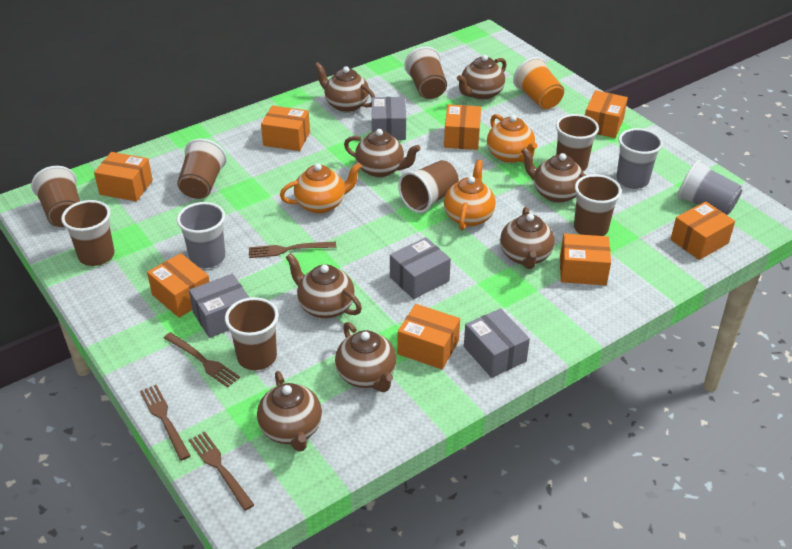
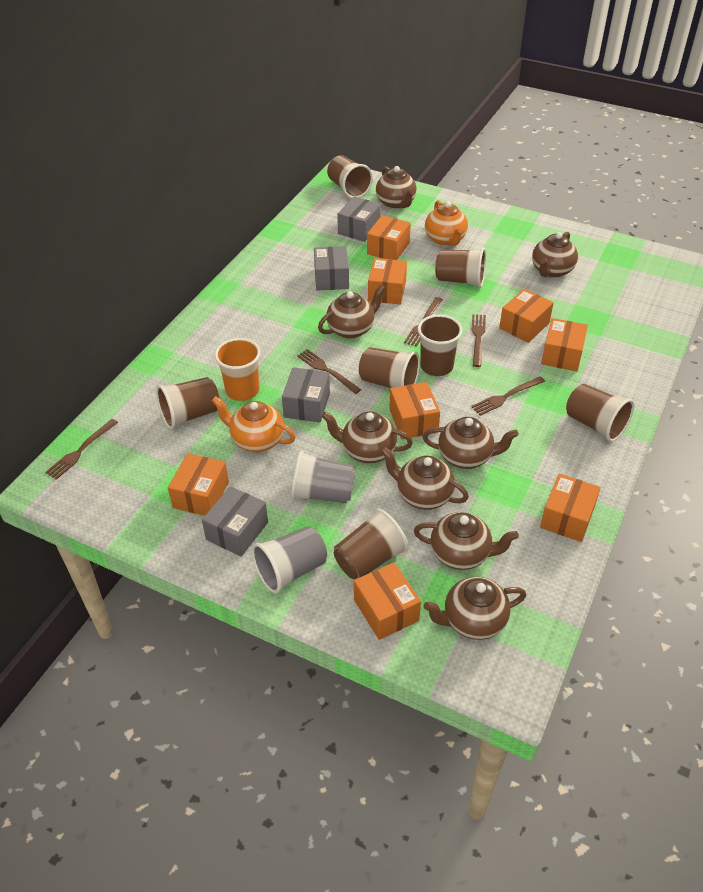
brown cup: [31,166,80,227] [61,200,114,266] [177,139,227,199] [225,297,279,370] [398,160,459,213] [404,47,447,99] [556,114,599,171] [574,174,622,236] = 8 -> [156,377,219,429] [327,155,373,198] [334,508,409,579] [359,347,420,388] [418,315,462,376] [435,247,486,288] [566,384,634,442] = 7
brown fork: [140,385,191,461] [164,332,240,388] [189,431,254,511] [249,242,336,258] = 4 -> [45,419,118,480] [297,349,361,394] [404,297,443,347] [471,377,545,416] [472,314,486,367] = 5
grey cup: [177,202,225,268] [616,128,663,189] [677,160,742,215] = 3 -> [252,526,327,593] [291,451,356,503] = 2
orange teapot: [280,163,362,214] [444,160,496,230] [487,114,538,163] = 3 -> [212,396,295,452] [425,200,468,246] = 2

